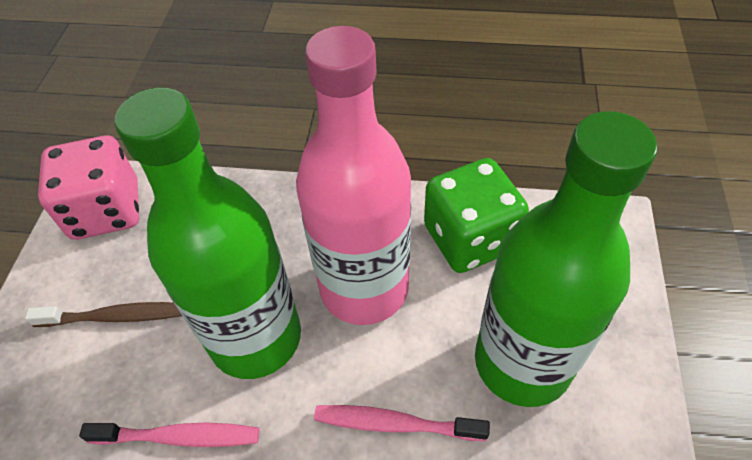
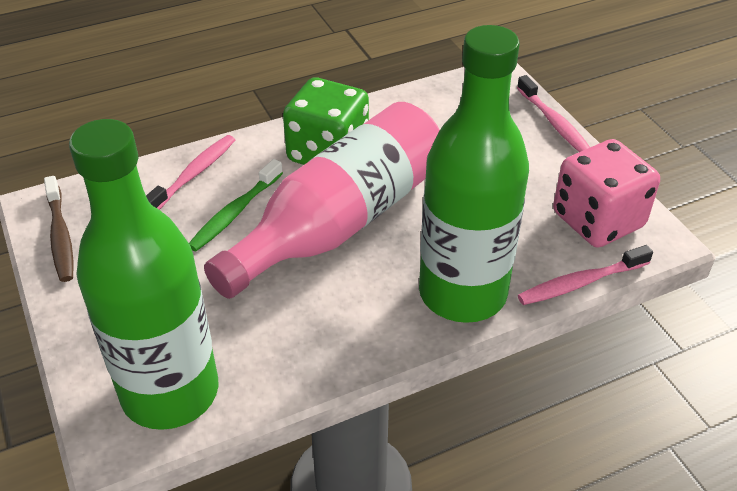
green toothbrush: none = 0 -> [189,159,283,251] = 1
pink toothbrush: [79,423,259,447] [314,405,490,441] = 2 -> [146,135,235,210] [517,75,590,152] [518,245,653,305] = 3

